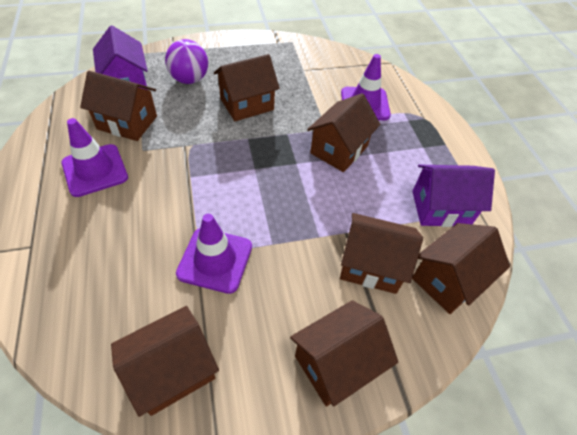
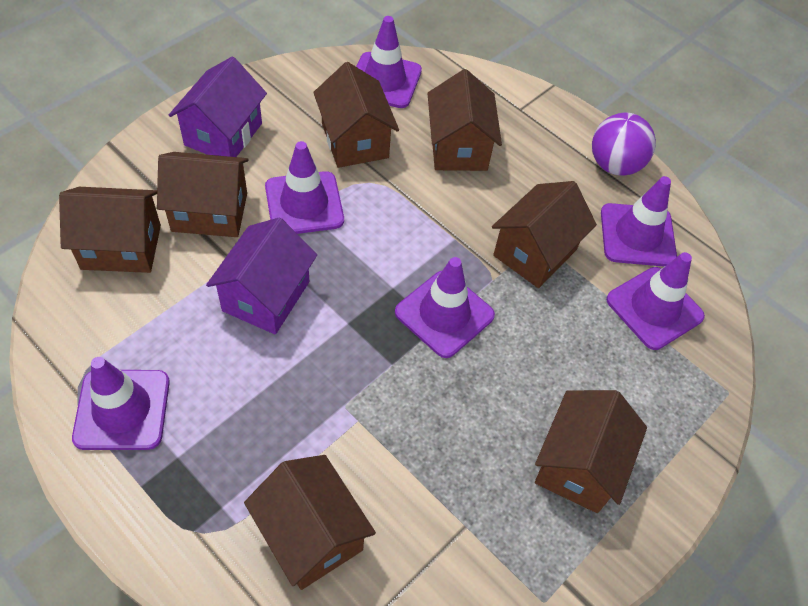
purple traffic cone: [61,118,128,197] [176,214,252,294] [341,54,391,120] = 3 -> [72,357,170,450] [265,141,344,234] [356,16,422,108] [395,257,495,358] [601,176,677,266] [606,252,705,350] = 6

